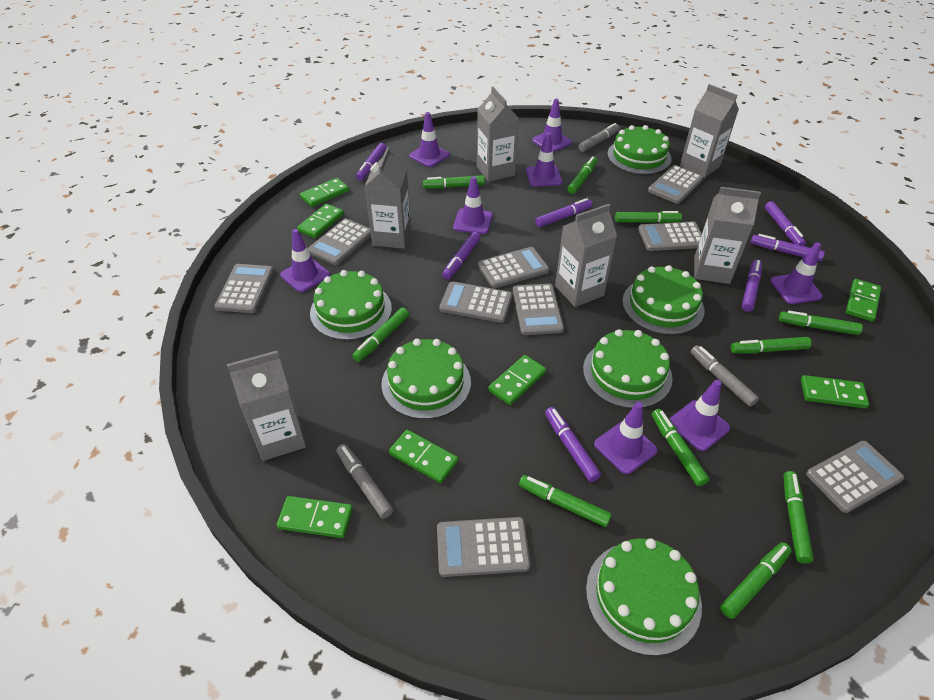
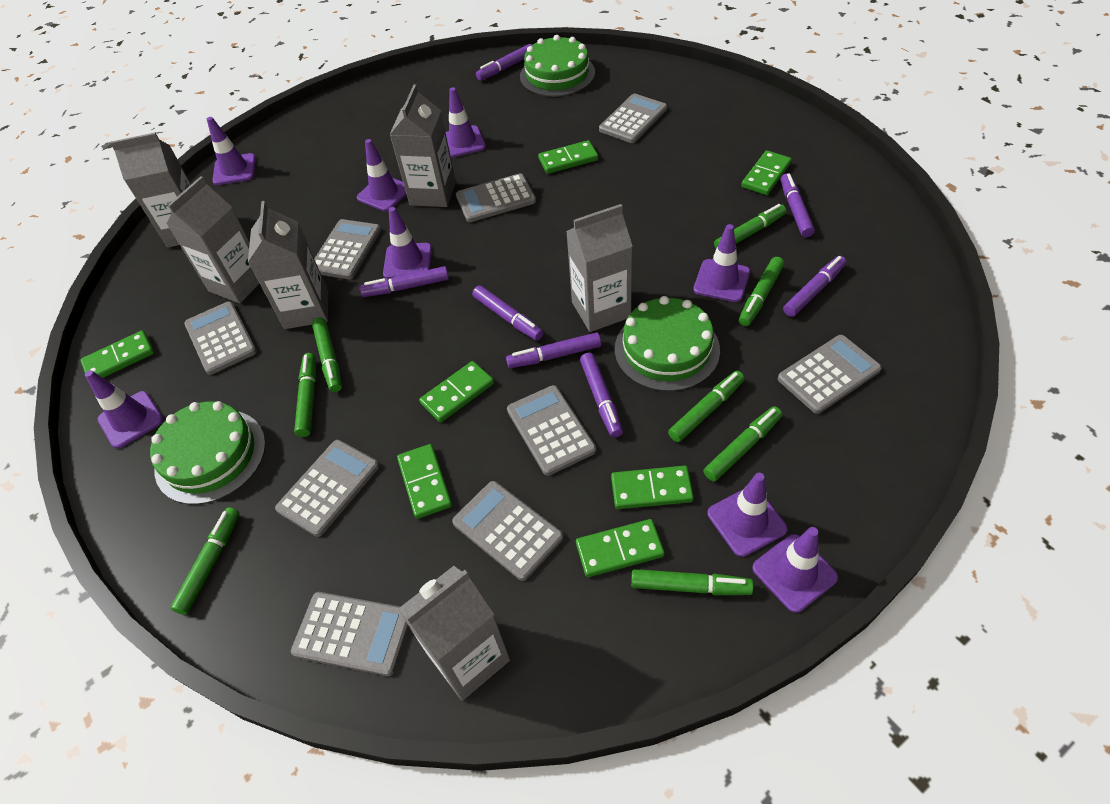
green cake: [310,270,392,340] [381,339,471,419] [583,329,673,408] [586,538,702,656] [607,125,672,174] [623,265,705,335] = 6 -> [150,401,266,505] [520,35,595,97] [615,296,720,391] = 3
green marker: [352,307,409,362] [423,175,485,188] [519,475,612,527] [567,156,597,194] [615,211,682,223] [652,409,710,486] [720,542,792,619] [731,337,812,353] [779,311,863,335] [783,471,814,564] = 10 -> [170,507,240,615] [294,353,316,437] [312,317,342,392] [631,569,753,595] [668,371,745,442] [703,406,782,482] [714,204,786,249] [739,257,784,326] = 8
grey marker: [336,444,393,519] [578,123,620,152] [691,345,759,407] = 3 -> none = 0

